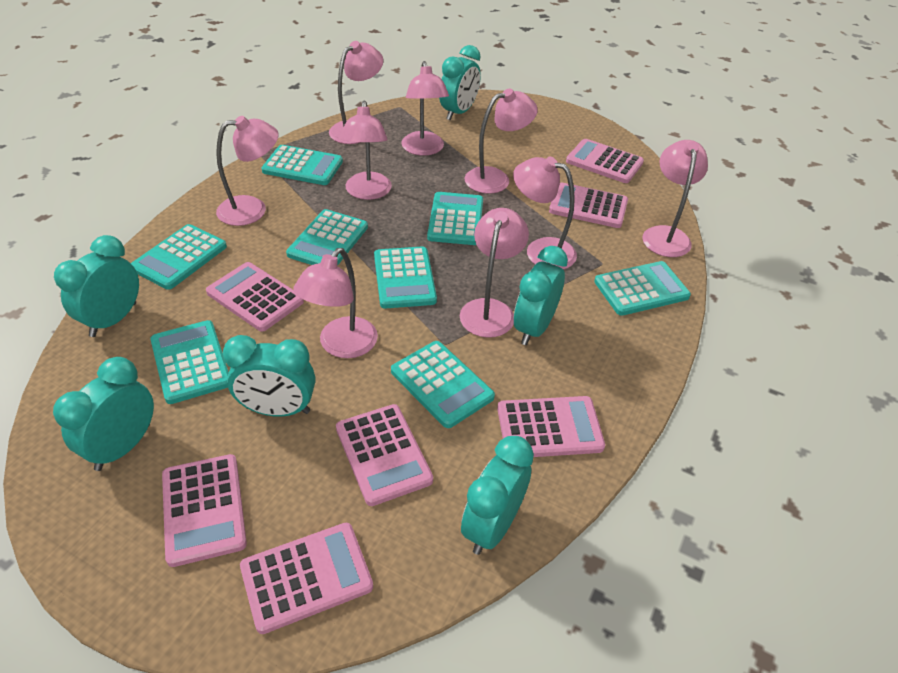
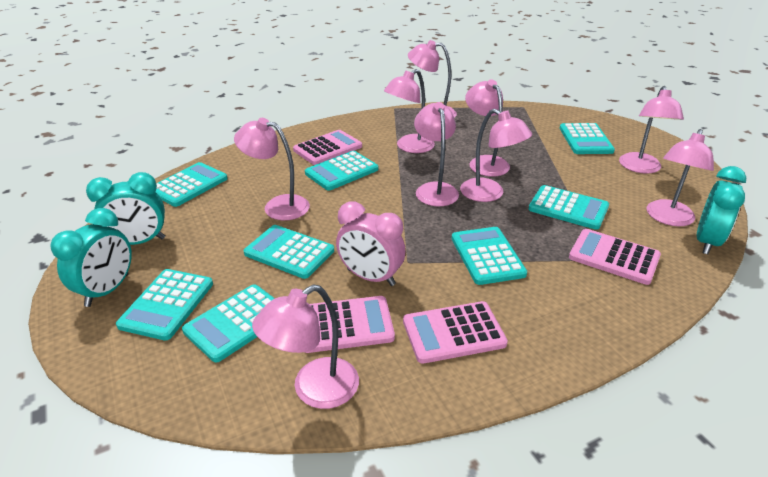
pink calculator: [162,454,247,567] [206,262,304,331] [240,523,373,634] [336,404,433,506] [497,396,605,457] [549,183,628,228] [566,139,644,183] = 7 -> [293,130,362,165] [305,296,395,353] [403,301,508,364] [569,229,661,285] = 4
pink clock: none = 0 -> [336,201,406,286] = 1
turquoise clock: [53,357,154,471] [54,235,139,337] [223,335,315,417] [439,45,481,120] [461,436,534,555] [514,246,568,345] = 6 -> [51,208,132,307] [86,172,165,245] [697,166,746,254] = 3

